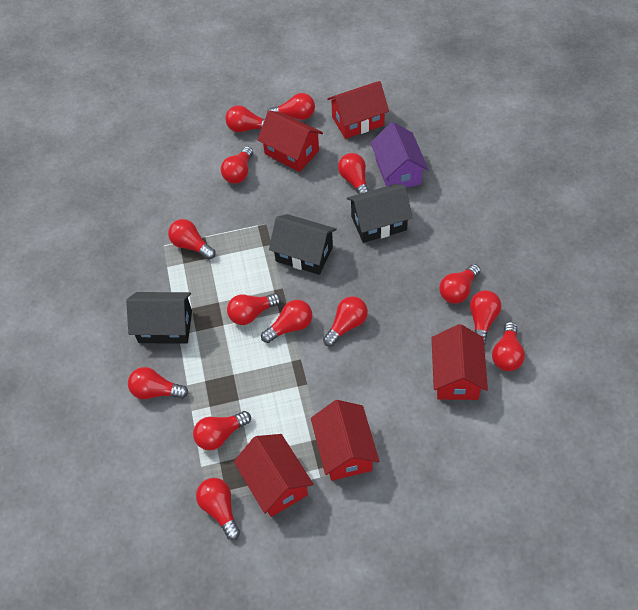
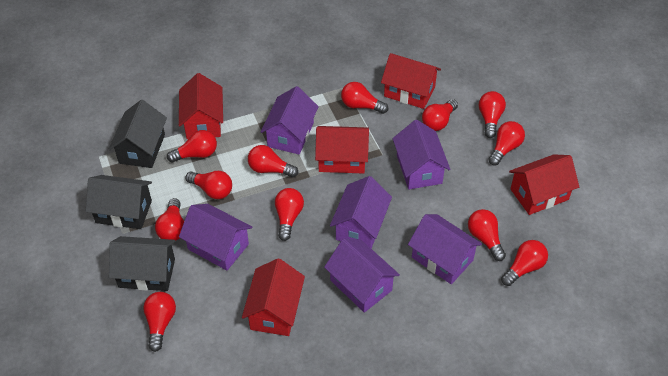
purple house: [370,122,428,188] = 1 -> [179,204,252,270] [261,86,319,155] [324,239,400,313] [330,176,392,249] [393,120,450,189] [408,214,482,284] = 6
red light bulb: [128,367,188,399] [168,219,216,259] [193,411,251,450] [196,478,240,540] [221,146,253,184] [225,105,265,132] [227,293,281,325] [261,300,312,343] [267,93,315,120] [323,296,368,346] [338,153,369,194] [439,264,481,304] [470,290,501,345] [492,322,525,371] = 14 -> [143,292,176,352] [155,198,184,241] [167,130,217,163] [186,171,232,199] [248,145,298,177] [275,188,304,241] [341,82,388,114] [422,99,458,131] [468,209,506,261] [479,91,506,138] [488,121,525,166] [501,240,548,286] = 12

